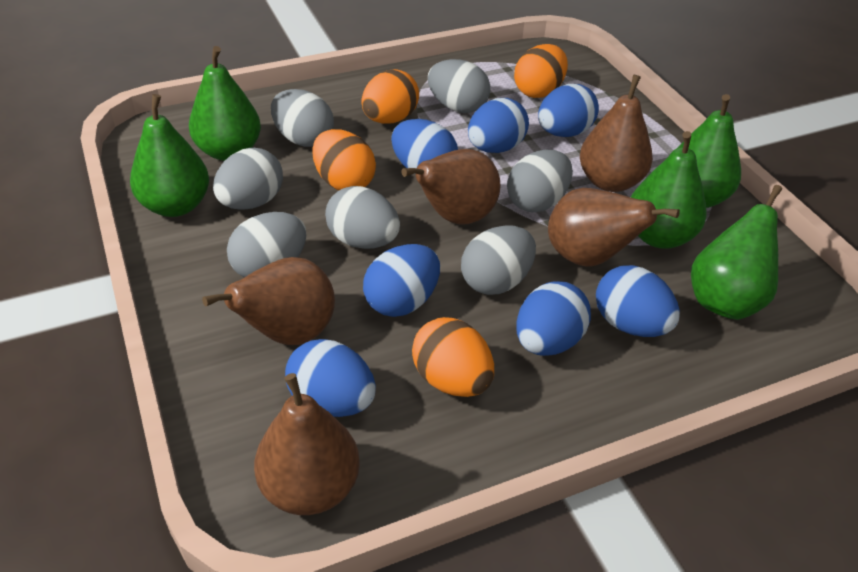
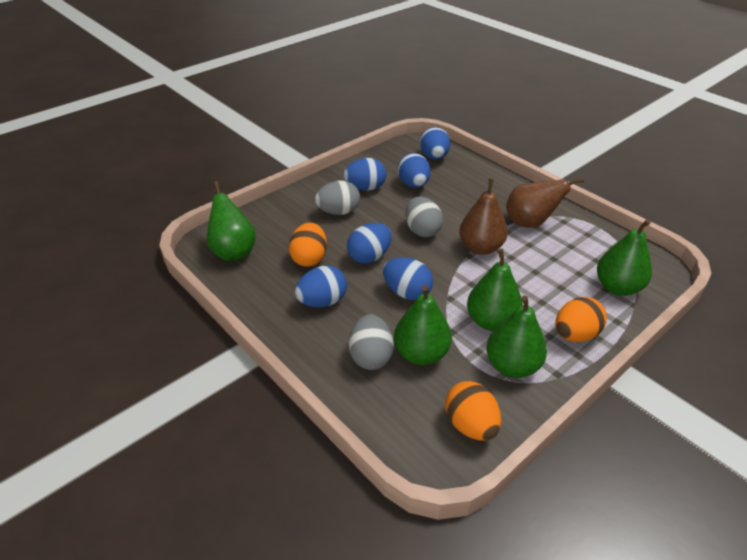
blue egg: [285,339,376,417] [363,244,440,317] [391,119,458,168] [468,98,529,153] [516,281,591,356] [538,84,599,137] [596,265,680,337] = 7 -> [295,266,347,307] [344,158,386,191] [347,223,392,264] [383,257,433,300] [398,153,431,188] [420,127,450,160] = 6
brown pear: [202,257,335,345] [254,373,360,515] [401,149,500,225] [548,188,680,267] [580,75,653,192] = 5 -> [459,178,508,255] [506,178,584,228] = 2
grey egg: [213,148,283,210] [227,212,306,277] [271,89,334,147] [325,186,400,249] [428,59,490,113] [461,225,536,295] [507,150,573,212] = 7 -> [315,180,360,215] [349,315,394,370] [405,196,443,237] = 3
orange egg: [312,129,376,190] [361,69,419,124] [412,317,494,397] [514,44,568,98] = 4 -> [289,223,327,267] [445,381,501,441] [555,297,607,342] = 3

